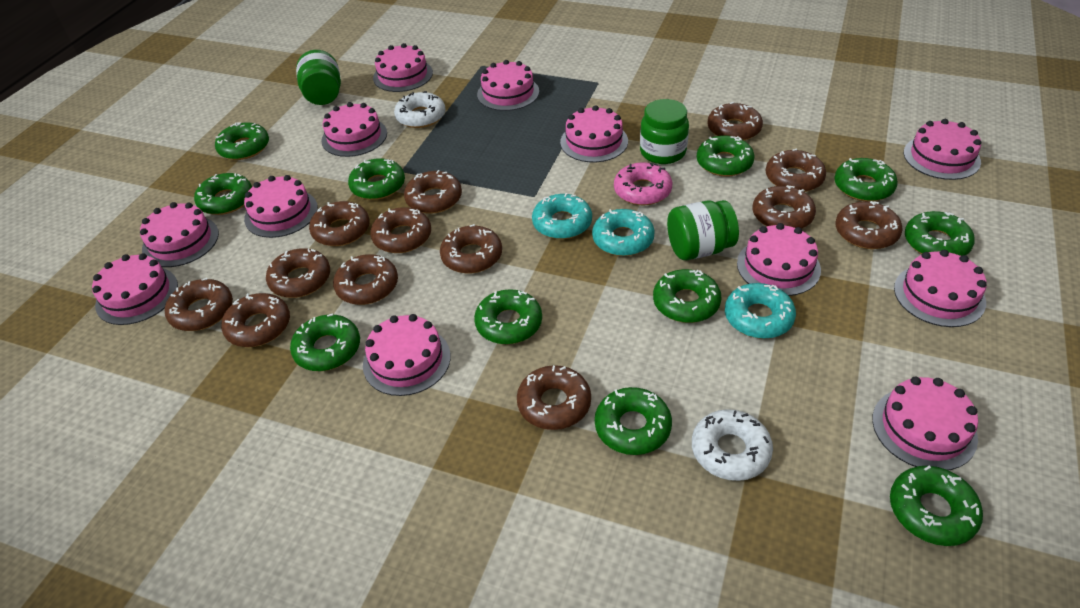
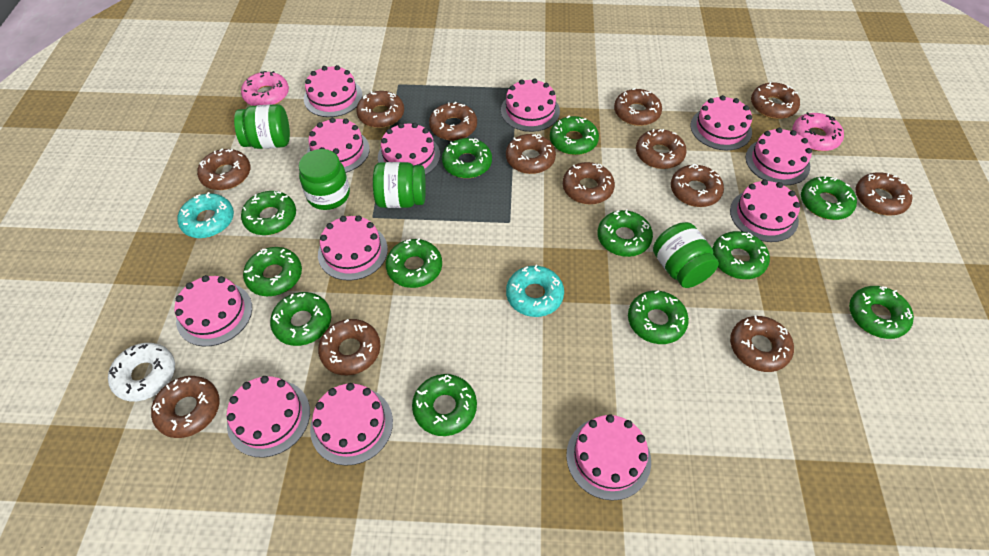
green donut: [194,173,252,215] [215,122,269,160] [290,313,360,371] [348,158,405,200] [474,289,542,344] [595,387,672,455] [653,269,722,323] [697,135,755,176] [834,158,898,202] [890,466,983,546] [905,211,975,256] = 11 -> [241,191,296,235] [243,247,302,296] [270,292,331,346] [386,238,442,288] [412,374,477,436] [442,138,492,178] [550,116,599,155] [598,209,653,257] [628,291,689,344] [712,231,770,279] [801,176,857,220] [849,286,914,339] = 12
green jar: [296,50,341,105] [640,99,689,164] [667,200,739,260] = 3 -> [234,104,290,149] [299,149,350,210] [373,162,426,208] [653,222,719,288] = 4
pink donut: [614,162,672,205] = 1 -> [241,71,289,106] [792,112,844,151] = 2
turquoise donut: [532,193,592,239] [592,209,655,256] [725,283,796,339] = 3 -> [178,192,234,238] [506,265,564,317] = 2
white donut: [394,91,445,128] [692,409,773,481] = 2 -> [108,343,175,401] = 1

